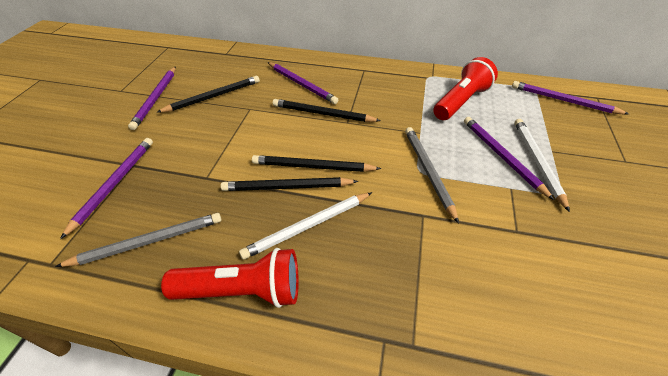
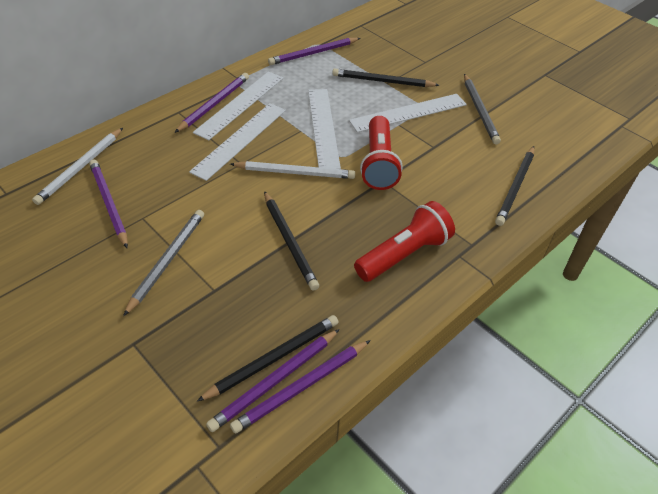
white ruler: none = 0 -> [189,103,286,181] [193,72,283,140] [308,89,341,169] [349,94,467,133] = 4

